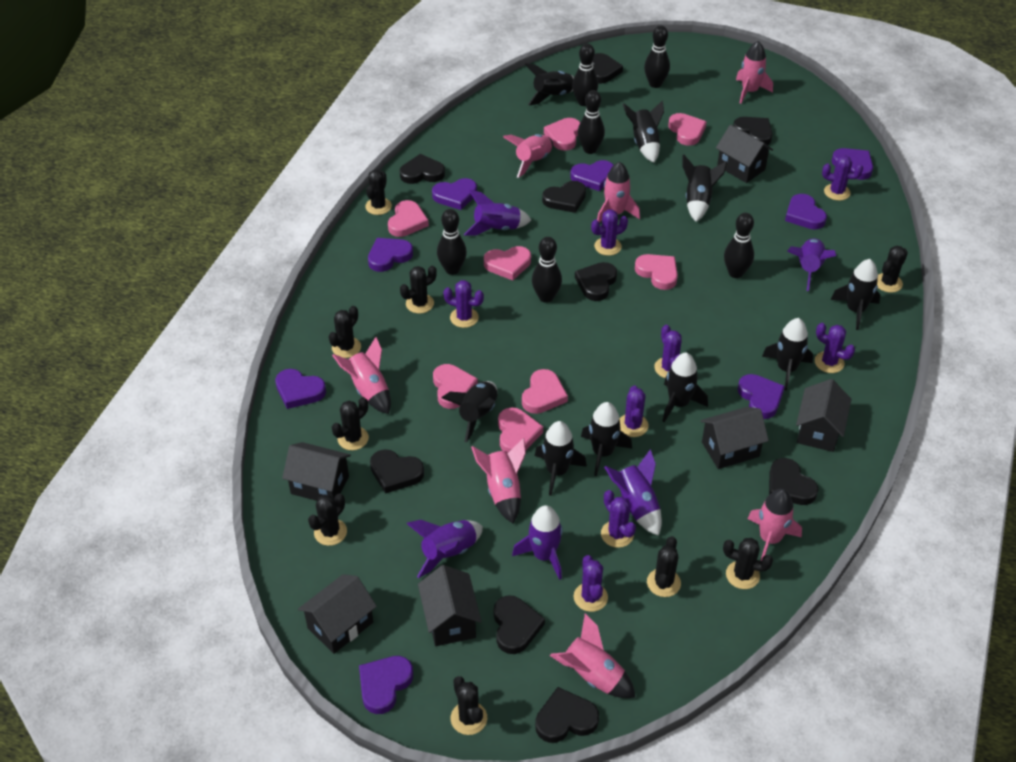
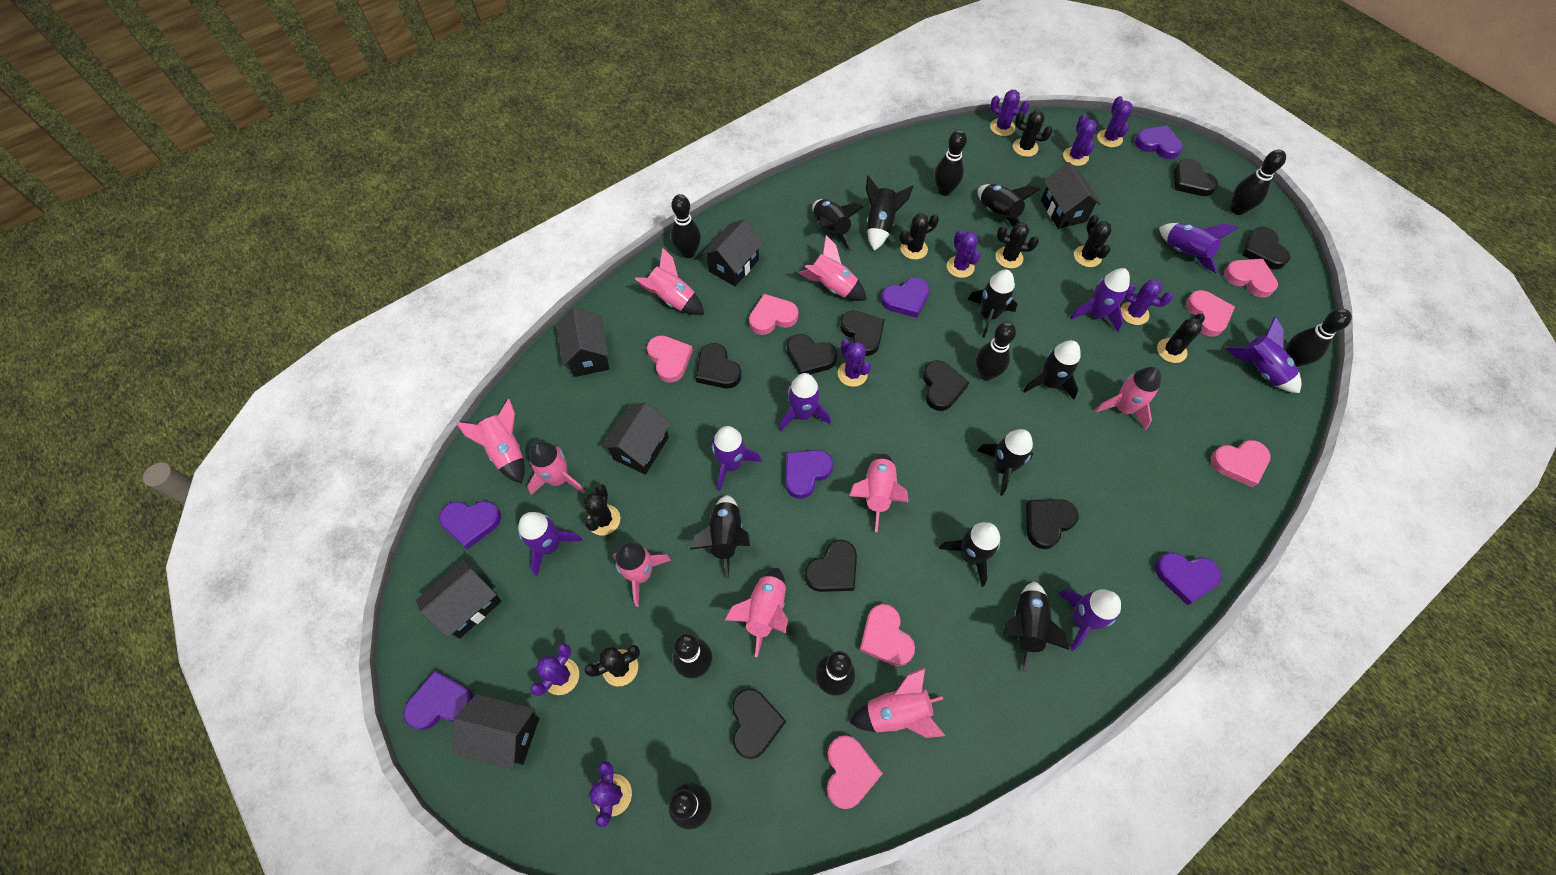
black bowling pin: [437,209,467,275] [532,237,562,303] [572,43,598,106] [578,90,605,154] [644,25,670,88] [724,213,754,278] = 6 -> [668,782,712,830] [671,194,701,258] [673,633,712,679] [815,651,855,696] [934,130,967,196] [976,322,1016,380] [1231,150,1286,215] [1286,309,1352,367] = 8
black cactus: [308,493,347,546] [329,306,361,358] [332,397,369,450] [365,170,392,215] [400,266,437,314] [451,676,487,735] [647,536,681,597] [723,538,773,589] [877,246,908,293] = 9 -> [584,484,620,536] [584,645,640,687] [899,213,939,260] [996,222,1039,269] [1013,110,1052,157] [1074,215,1111,267] [1157,313,1205,363] = 7
pink heart: [388,200,429,237] [433,364,478,409] [484,246,531,281] [498,407,543,453] [522,369,568,414] [544,118,580,151] [635,254,678,290] [668,113,707,146] = 8 -> [647,335,693,383] [749,294,798,335] [827,735,883,809] [860,604,915,666] [1186,290,1235,337] [1211,440,1271,488] [1224,259,1278,297] = 7
pink rocket: [332,337,391,414] [471,438,526,523] [503,134,553,178] [550,613,636,698] [597,161,640,223] [736,41,773,104] [747,489,802,561] = 7 -> [456,399,525,484] [527,441,585,495] [613,542,671,607] [635,248,704,315] [725,568,788,657] [799,235,867,301] [849,454,908,532] [849,668,945,738] [1095,367,1161,430] = 9
purple heart: [275,369,326,409] [359,656,413,714] [368,238,413,272] [432,178,477,210] [570,160,613,191] [738,374,785,419] [785,194,827,229] [832,148,873,180] = 8 -> [403,671,473,730] [439,501,501,549] [785,450,833,499] [881,277,930,318] [1135,126,1183,159] [1155,552,1222,605] = 6
purple rocket: [407,520,483,578] [464,190,531,236] [512,505,563,580] [604,449,662,536] [787,239,836,291] = 5 -> [518,512,582,576] [712,426,762,491] [779,373,831,432] [1058,589,1121,651] [1070,268,1130,332] [1159,223,1239,273] [1226,317,1301,393] = 7

